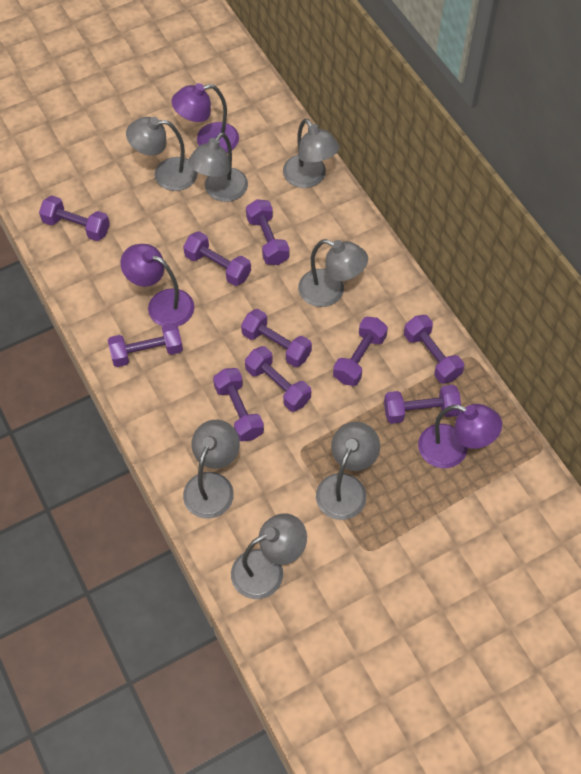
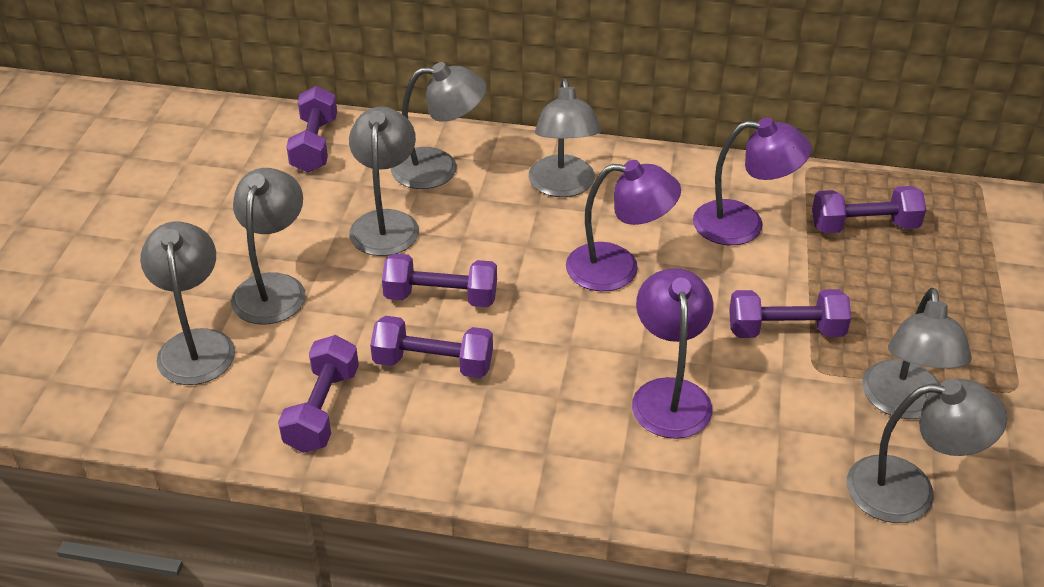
purple dumbbell: [39,195,110,241] [108,323,183,367] [183,231,251,286] [213,368,264,442] [241,309,312,367] [245,346,311,412] [246,199,289,265] [333,317,388,386] [384,385,461,424] [404,315,464,384] = 10 -> [278,335,359,453] [286,86,337,173] [370,316,493,378] [382,254,497,307] [729,289,851,338] [812,186,926,233] = 6

